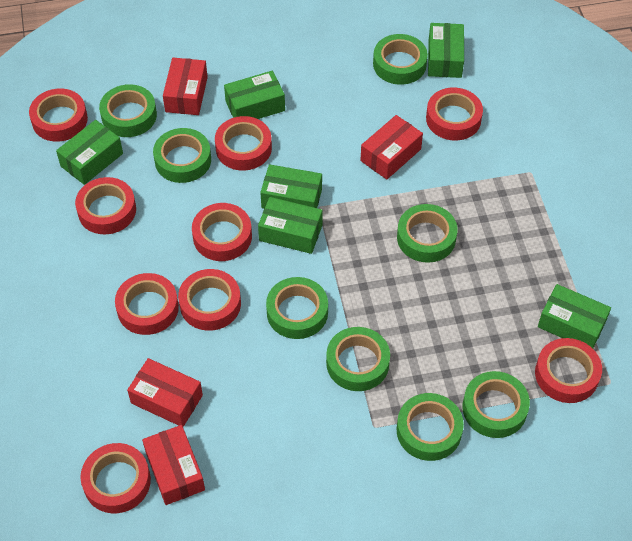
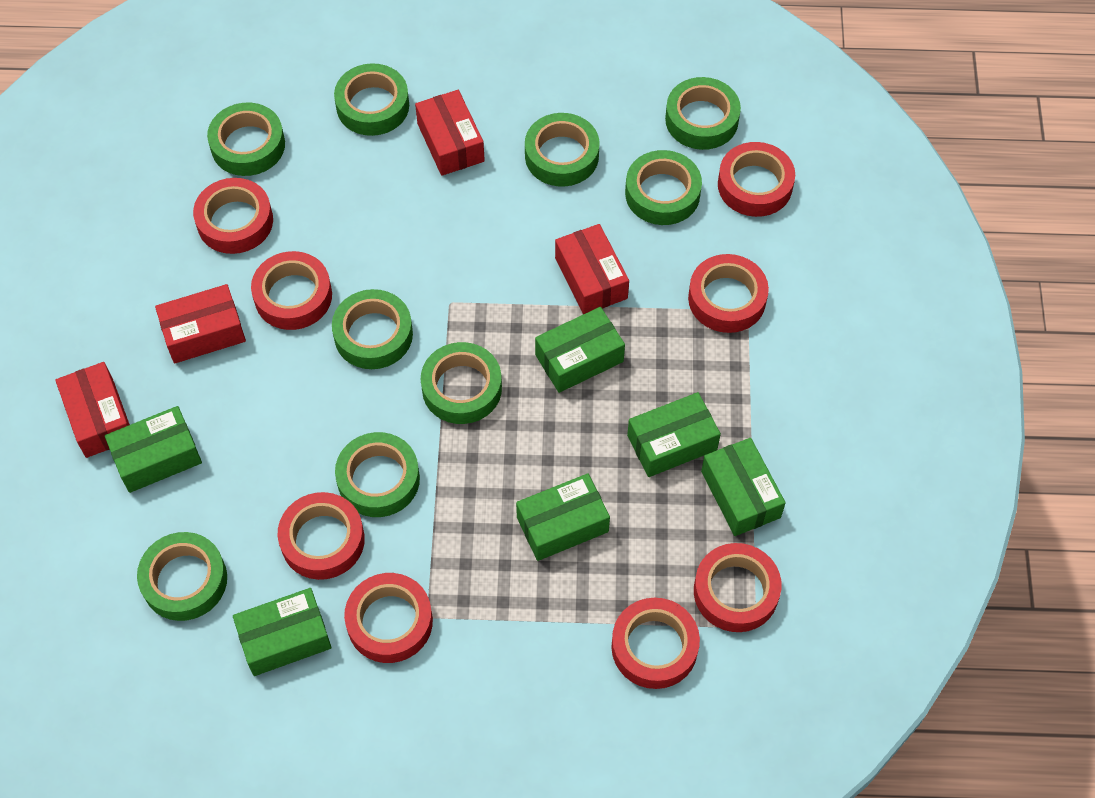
green tape: [99,84,157,137] [153,128,211,183] [266,277,328,339] [326,327,390,391] [373,34,428,85] [397,204,458,263] [397,393,464,461] [463,371,530,438] = 8 -> [137,532,227,621] [207,103,285,176] [332,289,413,369] [334,63,409,136] [335,432,420,517] [421,342,502,424] [525,113,599,187] [625,150,702,225] [665,77,741,150] = 9
red tape: [29,89,88,142] [75,177,136,234] [80,443,151,513] [115,273,179,335] [178,269,241,331] [192,203,252,261] [215,116,272,171] [426,88,483,140] [535,338,602,403] = 9 -> [193,178,273,254] [251,251,332,330] [278,492,365,580] [344,573,433,663] [611,598,700,689] [688,254,769,333] [694,543,782,632] [718,142,795,217] = 8

